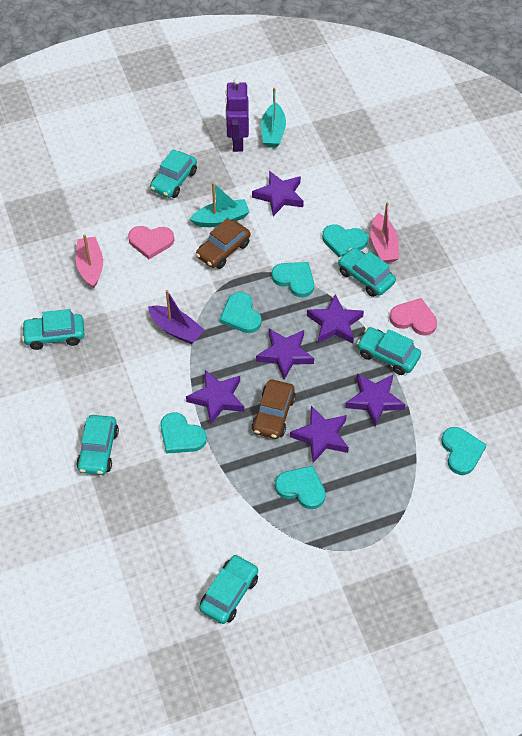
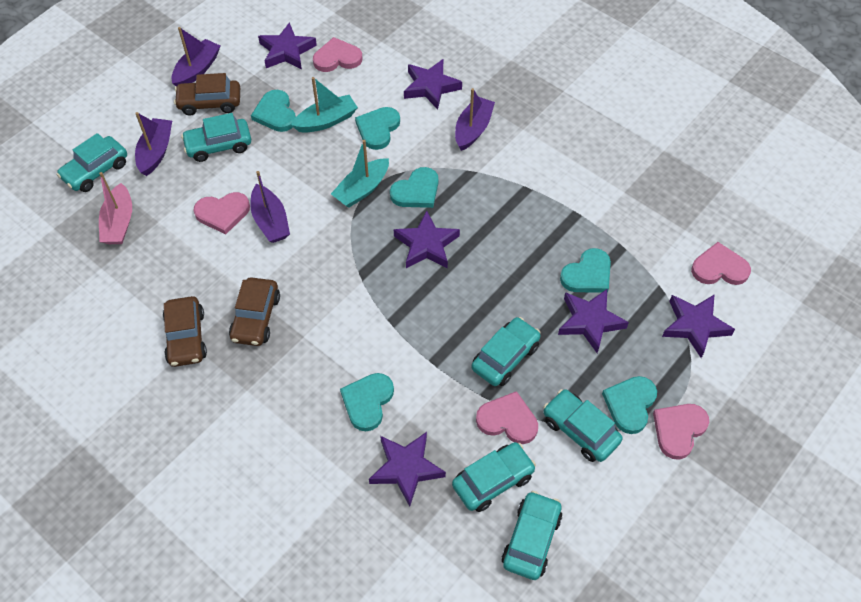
brown car: [196,218,250,269] [251,380,296,439] = 2 -> [163,296,207,367] [174,73,240,116] [229,277,280,346] = 3
pink boat: [76,234,103,288] [370,202,399,263] = 2 -> [99,172,132,244] = 1
pink heart: [128,226,174,259] [389,298,437,336] = 2 -> [193,192,250,234] [313,37,362,72] [476,391,538,444] [653,404,709,460] [691,242,751,285] = 5
purple boat: [148,290,205,344] = 1 -> [135,112,172,176] [171,27,220,87] [250,171,290,243] [455,88,495,151] = 4
purple robot: [225,78,249,152] = 1 -> none = 0

